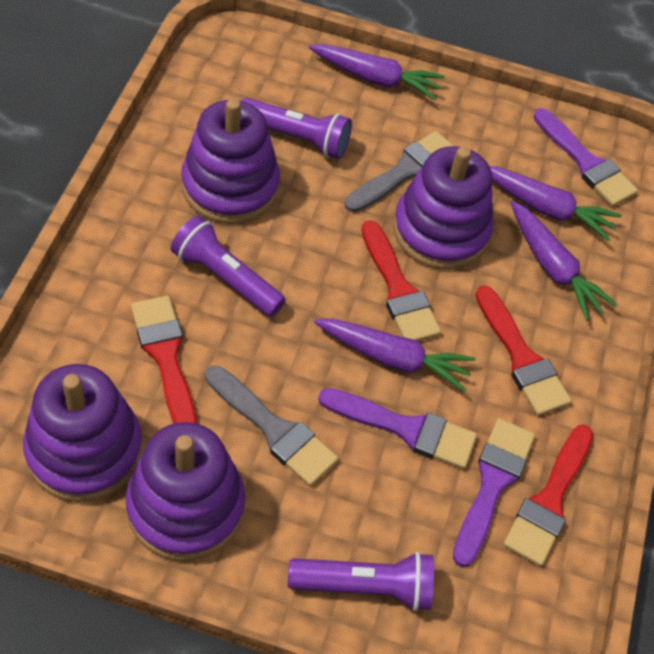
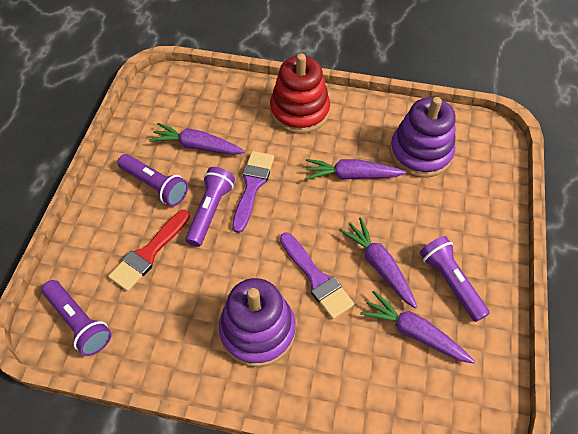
grey brush: [205,365,339,486] [345,131,454,212] = 2 -> none = 0
purple brush: [318,388,477,469] [453,418,535,567] [533,108,638,207] = 3 -> [232,151,274,233] [280,232,354,319] = 2
purple flashlight: [171,216,286,317] [242,98,352,159] [288,552,434,611] = 3 -> [42,280,112,356] [117,154,188,206] [185,167,235,247] [420,236,490,322] = 4
purple stacking toy: [23,364,143,502] [126,422,245,561] [181,99,280,224] [393,146,493,270] = 4 -> [219,278,296,367] [390,97,456,178] = 2
red brush: [131,296,197,424] [362,220,441,341] [475,285,572,416] [503,425,593,566] = 4 -> [108,210,190,291] = 1
red stacking toy: none = 0 -> [270,54,330,134] = 1

